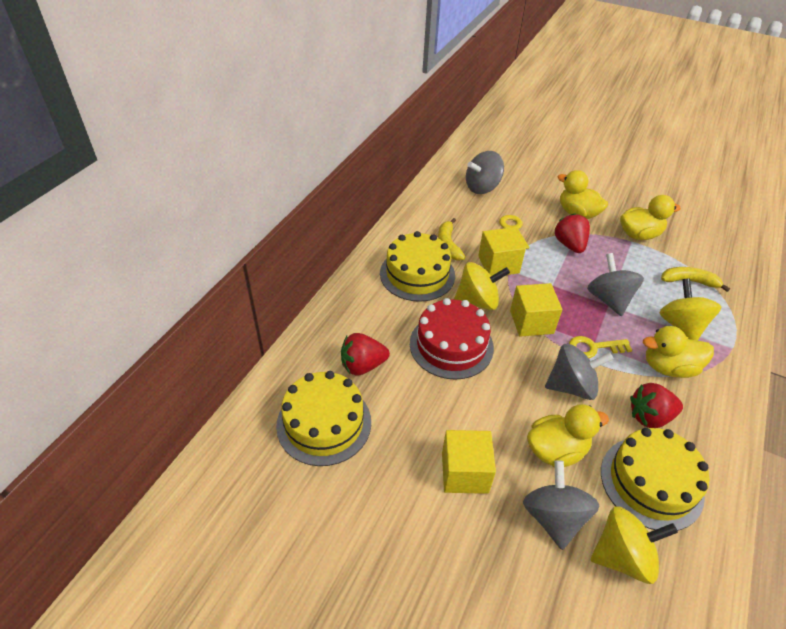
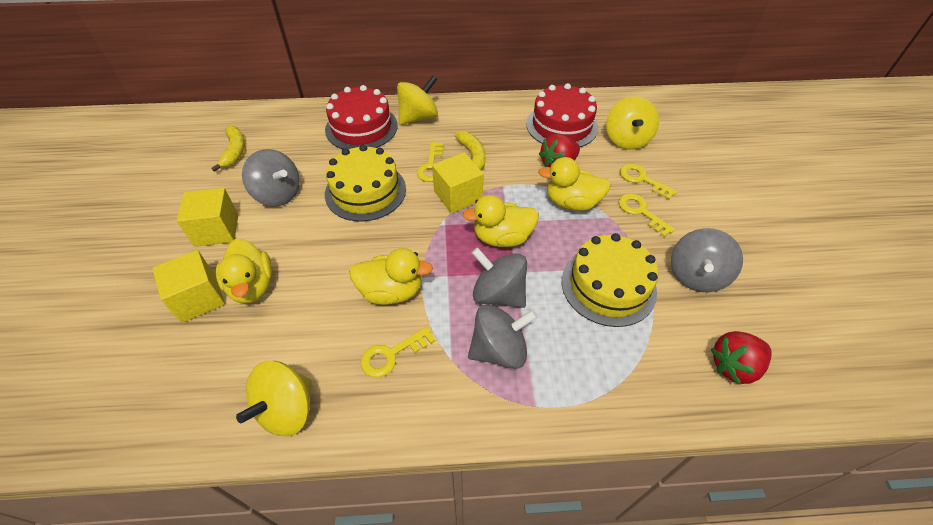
red cake: [410,298,494,379] = 1 -> [325,85,398,149] [526,83,598,147] = 2
red strawberry: [341,333,390,376] [554,213,590,253] [630,383,683,428] = 3 -> [539,134,580,167] [711,331,772,384] = 2
yellow cake: [276,371,371,466] [380,231,455,302] [601,428,709,531] = 3 -> [325,145,406,222] [562,233,658,327] = 2
yellow key: [499,215,529,249] [569,336,632,358] = 2 -> [361,327,435,377] [417,142,444,182] [619,193,675,237] [620,164,677,200] = 4

